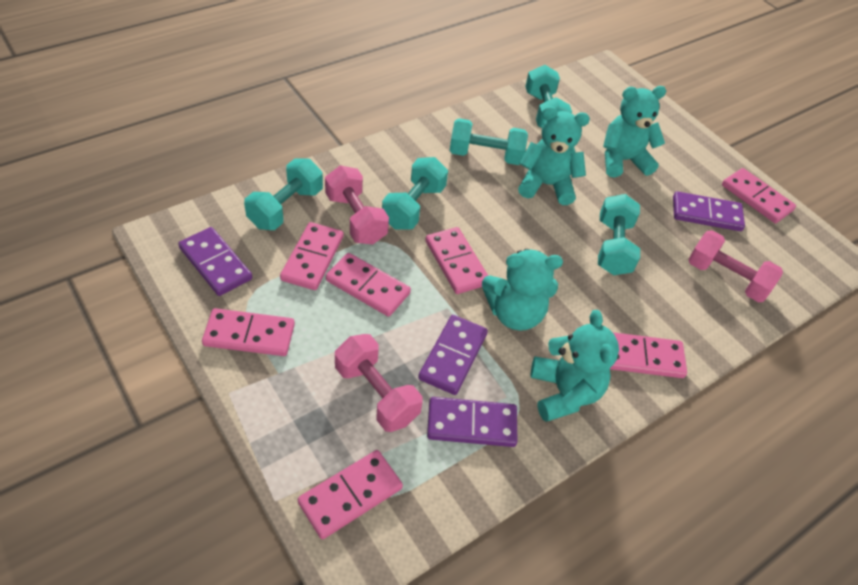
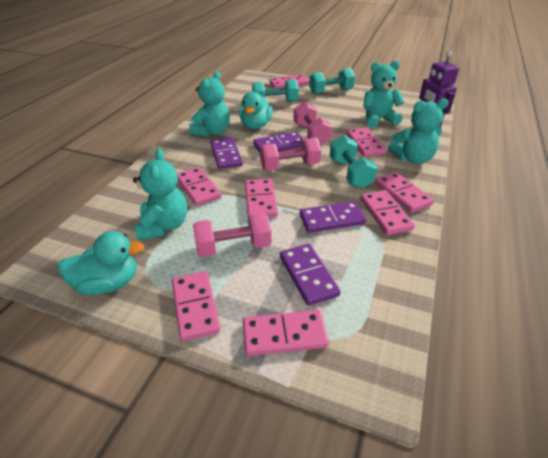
pink domino: [202,308,295,356] [280,222,343,290] [298,450,403,539] [326,253,411,317] [425,227,488,294] [610,332,687,378] [722,168,796,223] = 7 -> [172,271,220,341] [177,167,222,206] [243,310,329,356] [245,178,278,218] [269,74,309,89] [346,127,387,157] [360,190,415,235] [375,172,434,213] = 8
purple robot: none = 0 -> [419,51,459,127] = 1
turquoise duck: none = 0 -> [57,231,144,295] [239,92,273,129] = 2
turquoise dumbbell: [244,159,323,230] [382,157,448,229] [449,118,528,165] [525,65,572,128] [598,194,640,275] = 5 -> [252,79,299,102] [309,68,355,94] [330,135,377,189] = 3

